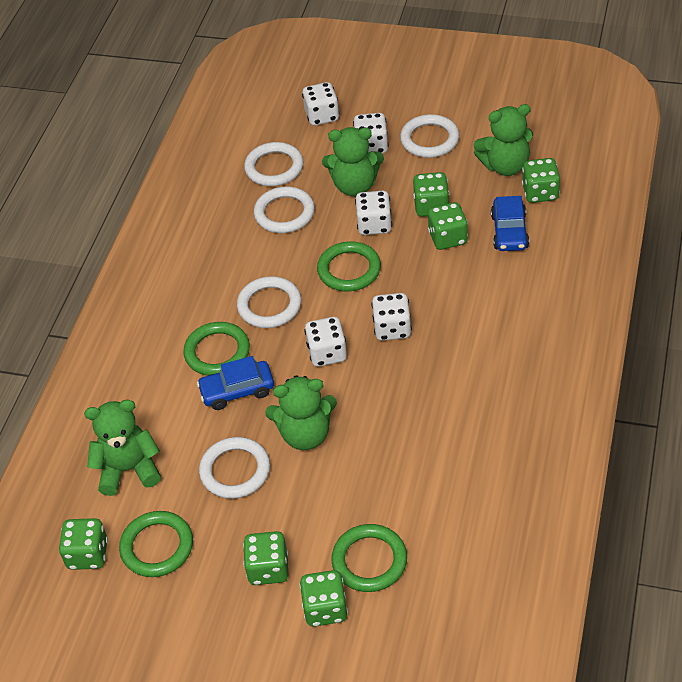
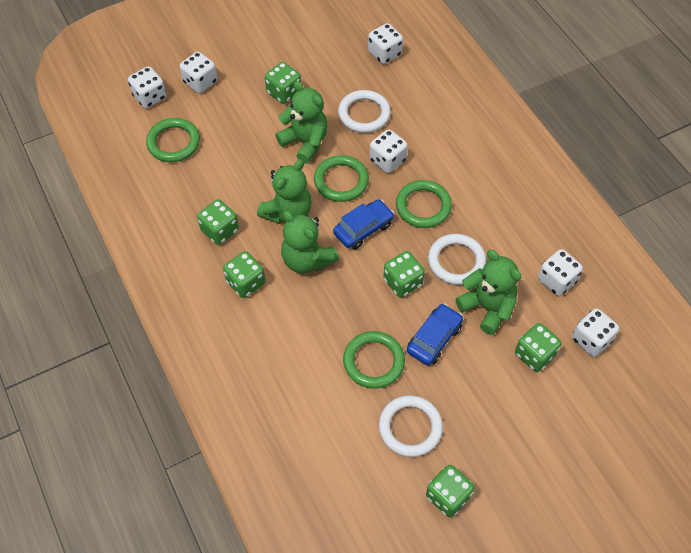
white dice: [302,82,339,126] [304,317,347,367] [353,113,389,153] [355,191,392,235] [372,293,412,341] = 5 -> [128,66,166,108] [180,52,217,93] [368,23,403,64] [370,129,408,173] [538,249,583,296] [572,308,619,357] = 6
white ring: [199,437,270,499] [237,276,301,328] [244,142,304,186] [254,187,315,233] [400,114,459,158] = 5 -> [338,90,391,133] [379,395,443,457] [428,234,486,285] = 3

